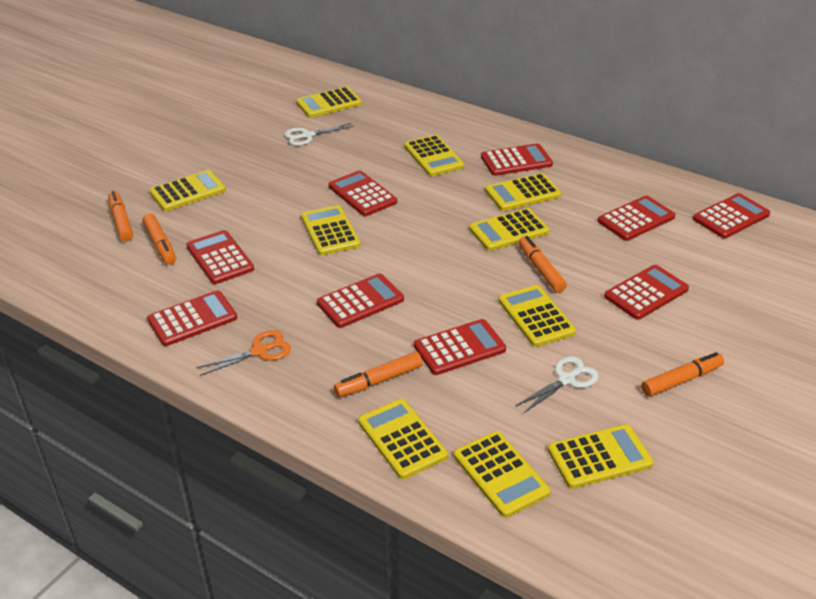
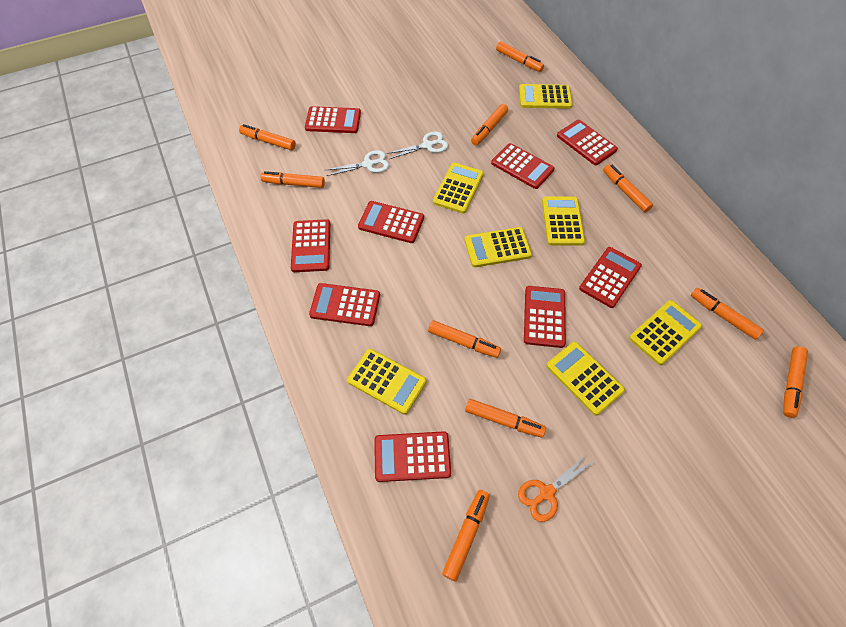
orange marker: [108,191,133,242] [142,213,176,265] [334,352,423,397] [519,236,567,293] [641,352,724,397] = 5 -> [239,124,296,150] [261,171,325,188] [428,320,501,358] [442,490,490,581] [465,399,546,438] [471,104,508,145] [496,41,544,72] [603,164,653,212] [691,288,764,340] [783,346,808,418] = 10
yellow calculator: [149,170,226,211] [296,87,362,118] [301,205,361,255] [358,399,448,479] [404,135,464,176] [453,431,551,518] [469,208,549,251] [485,173,561,211] [498,285,576,347] [547,424,654,489] = 10 -> [347,349,426,415] [433,163,484,213] [464,227,532,267] [519,84,573,109] [542,196,585,246] [546,342,625,416] [629,300,702,365] = 7

